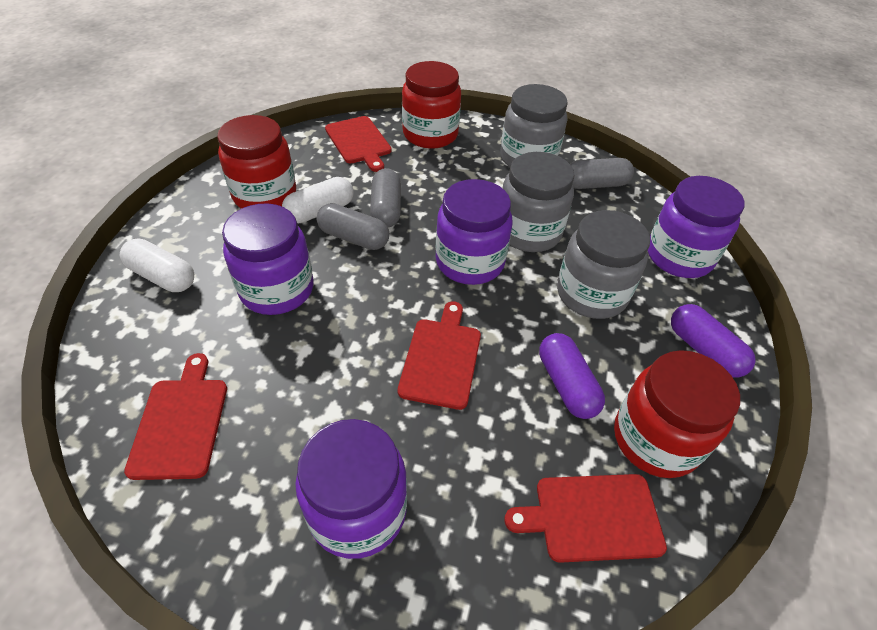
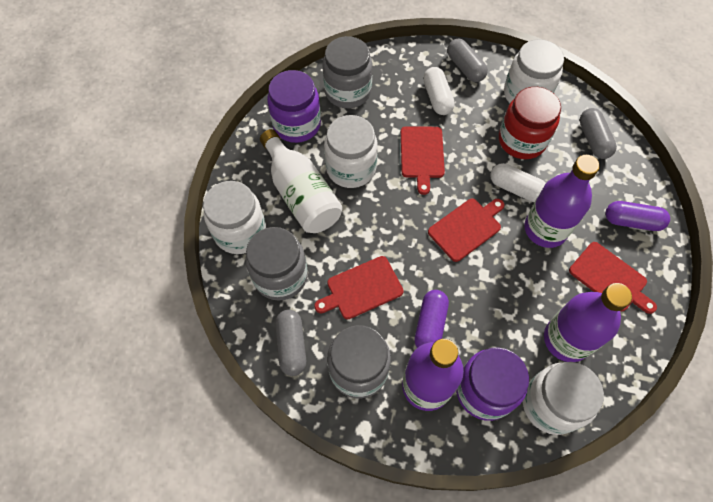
purple bottle: none = 0 -> [402,339,464,411] [524,155,600,248] [544,283,632,362] = 3
purple jar: [222,204,313,315] [295,419,407,559] [436,179,512,285] [648,176,744,278] = 4 -> [267,70,321,143] [456,347,529,421] = 2
red jar: [217,115,296,209] [402,61,461,149] [614,350,740,478] = 3 -> [499,87,561,159] = 1
white bottle: none = 0 -> [260,129,343,233] = 1
white jar: none = 0 -> [203,181,266,254] [324,115,378,188] [504,39,564,103] [523,362,604,435] = 4

